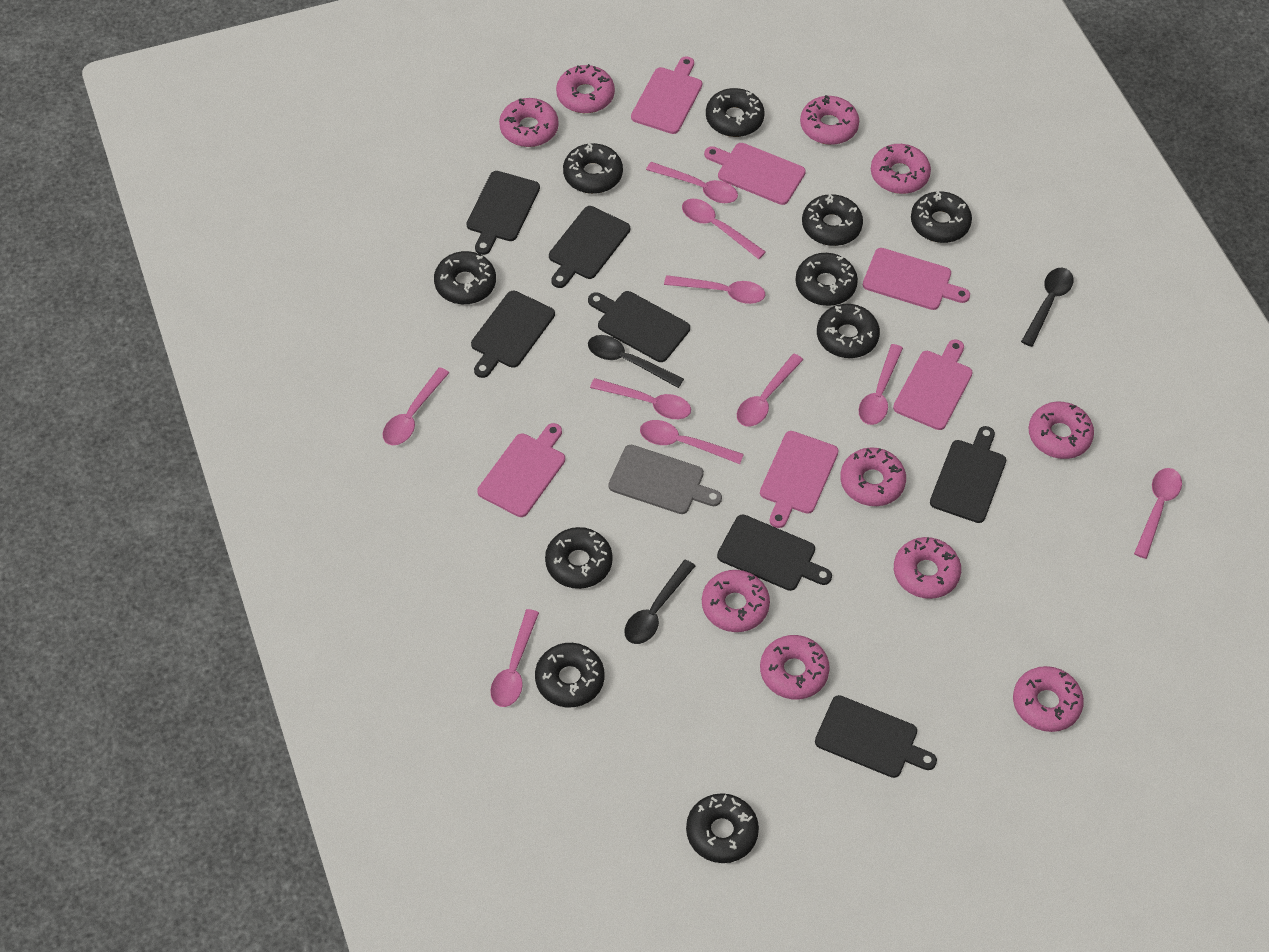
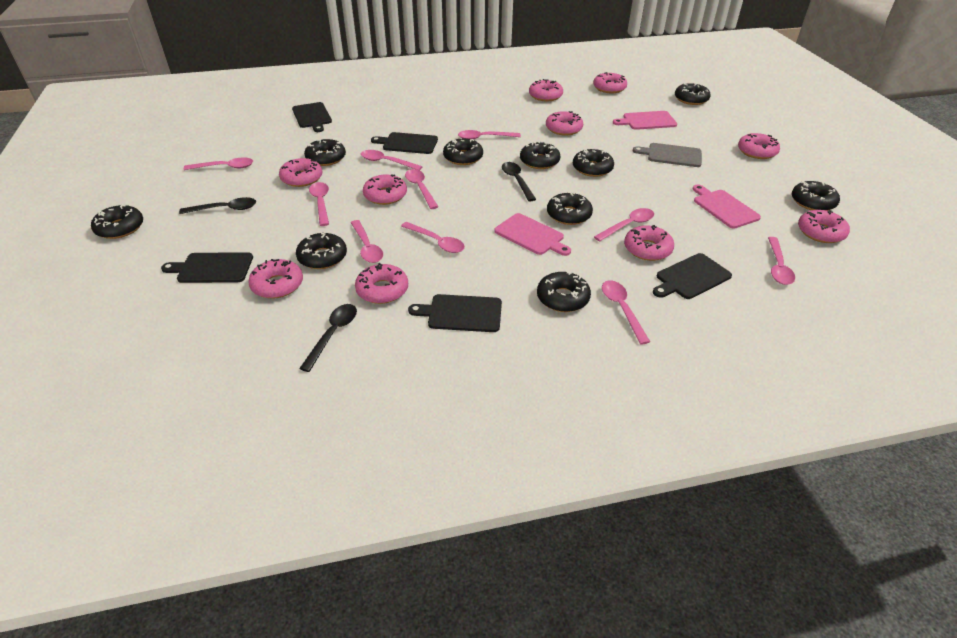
black cutting board: [466,171,540,255] [471,291,555,378] [549,206,630,288] [588,291,690,362] [717,514,832,591] [815,695,937,778] [930,426,1006,523] = 7 -> [161,252,253,283] [292,102,332,132] [371,132,438,154] [408,294,502,332] [653,253,732,299] = 5
pink cutting board: [477,423,565,517] [631,56,702,134] [704,143,806,205] [760,431,839,528] [863,248,970,310] [893,339,973,430] = 6 -> [494,213,571,256] [613,111,677,130] [693,184,761,229] = 3

